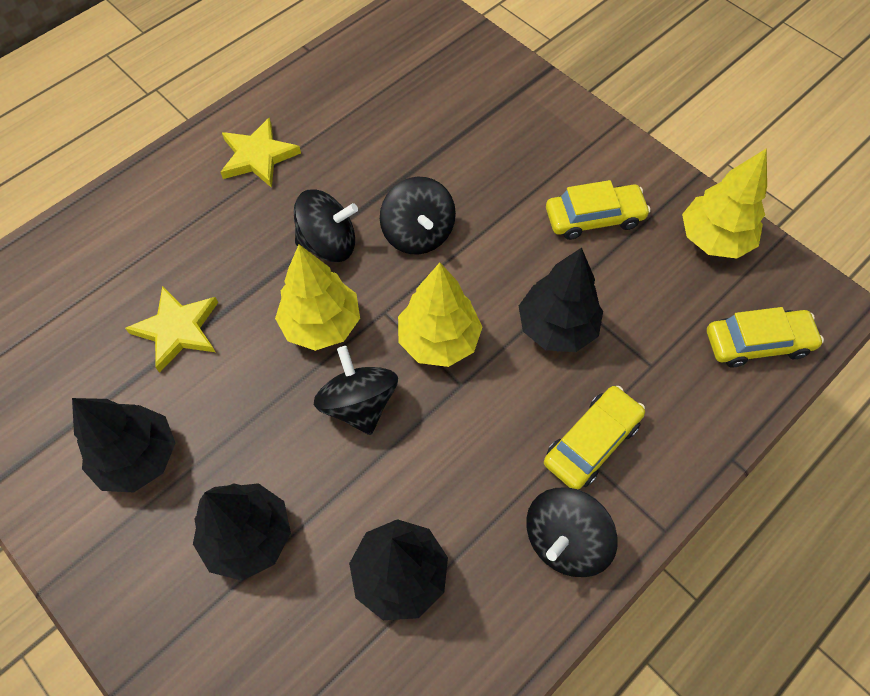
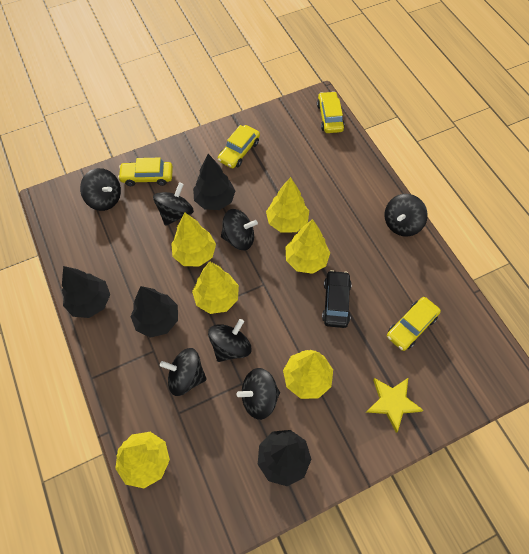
black car: none = 0 -> [322,270,352,328] = 1
black spinning top: [294,189,358,262] [314,346,398,435] [380,177,456,254] [526,487,618,577] = 4 -> [80,168,121,211] [153,182,194,226] [160,348,207,396] [208,319,252,362] [221,209,258,250] [237,368,280,420] [385,194,428,237] = 7
yellow car: [544,386,645,490] [546,180,650,240] [707,307,824,367] = 3 -> [118,158,173,186] [218,125,260,168] [317,91,345,133] [387,297,441,351] = 4
yellow star: [125,286,218,373] [221,117,301,188] = 2 -> [366,378,423,433] = 1
yellow tree: [275,244,360,351] [398,263,482,367] [682,148,767,259] = 3 -> [115,432,170,488] [171,213,216,266] [192,262,239,314] [266,177,309,233] [283,350,333,399] [285,219,330,274] = 6

